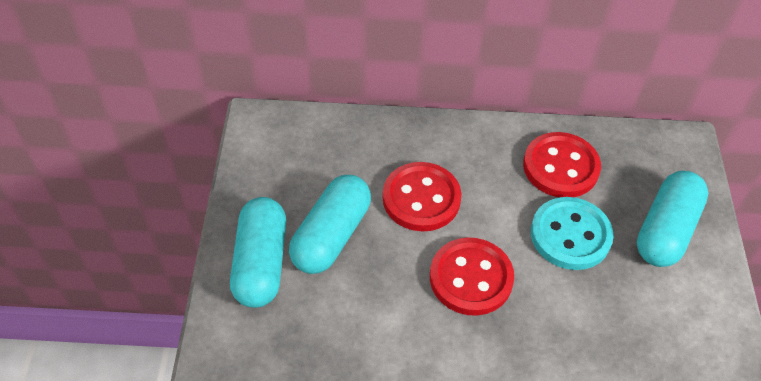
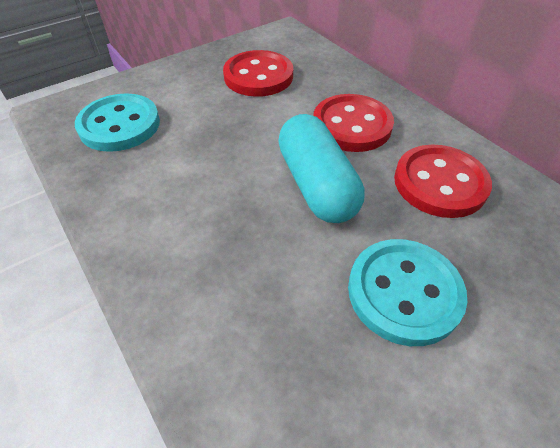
turquoise button: [531,197,613,270] = 1 -> [75,93,160,152] [348,239,467,346] = 2
turquoise capsule: [230,197,286,308] [289,175,371,274] [637,171,708,267] = 3 -> [278,114,365,223] = 1

